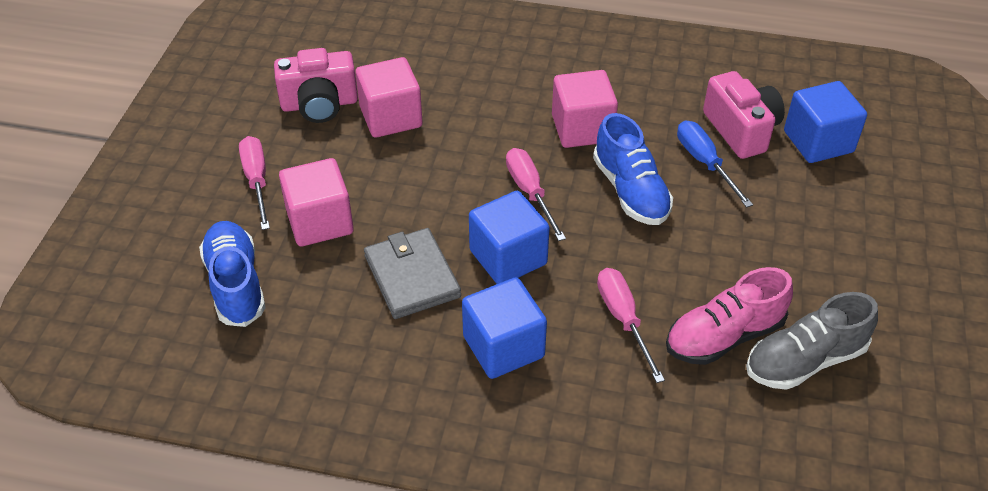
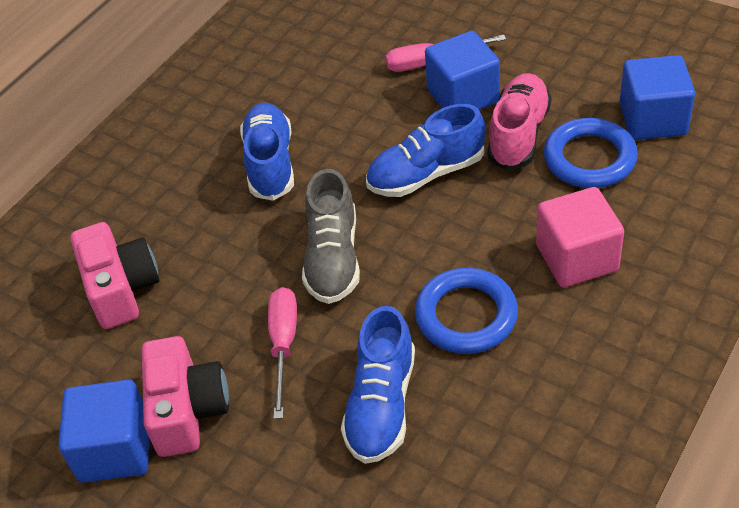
blue ring: none = 0 -> [415,268,518,354] [544,118,638,188] = 2
blue screwdriver: [677,120,753,208] = 1 -> none = 0
blue shoe: [199,221,266,327] [593,113,673,225] = 2 -> [240,103,294,201] [341,306,415,464] [366,104,485,197] = 3
grey wallet: [364,228,461,319] = 1 -> none = 0
pink cube: [279,158,354,247] [355,57,423,138] [552,70,618,148] = 3 -> [536,187,624,287] = 1
pink screwdriver: [239,136,270,230] [506,148,566,241] [597,268,665,383] = 3 -> [268,287,297,419] [385,35,506,72] = 2

